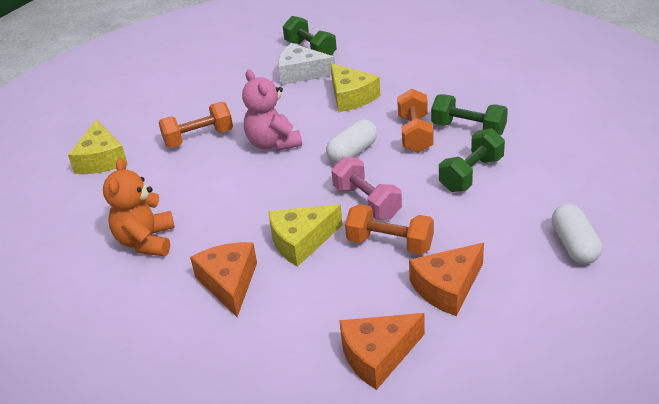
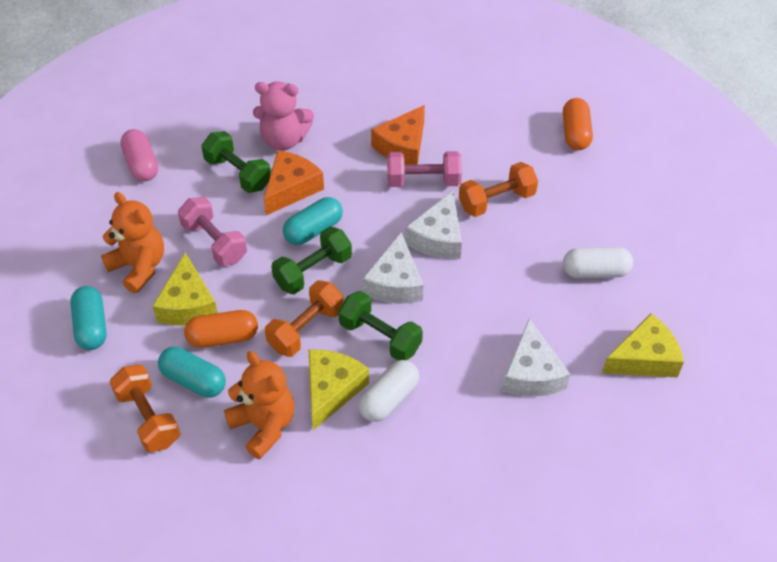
orange capsule: none = 0 -> [184,310,258,348] [563,98,593,150] = 2
orange cheese: [190,242,257,317] [339,313,425,390] [409,243,484,316] = 3 -> [264,150,324,215] [371,105,425,165] = 2
orange teddy bear: [103,158,175,256] = 1 -> [101,192,164,293] [224,351,295,459] = 2
pink capsule: none = 0 -> [120,129,158,181] = 1
pink dumbbell: [331,157,402,220] = 1 -> [178,197,247,266] [387,151,462,187] = 2
turquoise capsule: none = 0 -> [70,286,107,350] [158,347,226,398] [283,197,343,245] = 3
white cheese: [278,43,335,85] = 1 -> [363,232,423,304] [405,191,462,259] [503,318,570,396] = 3

